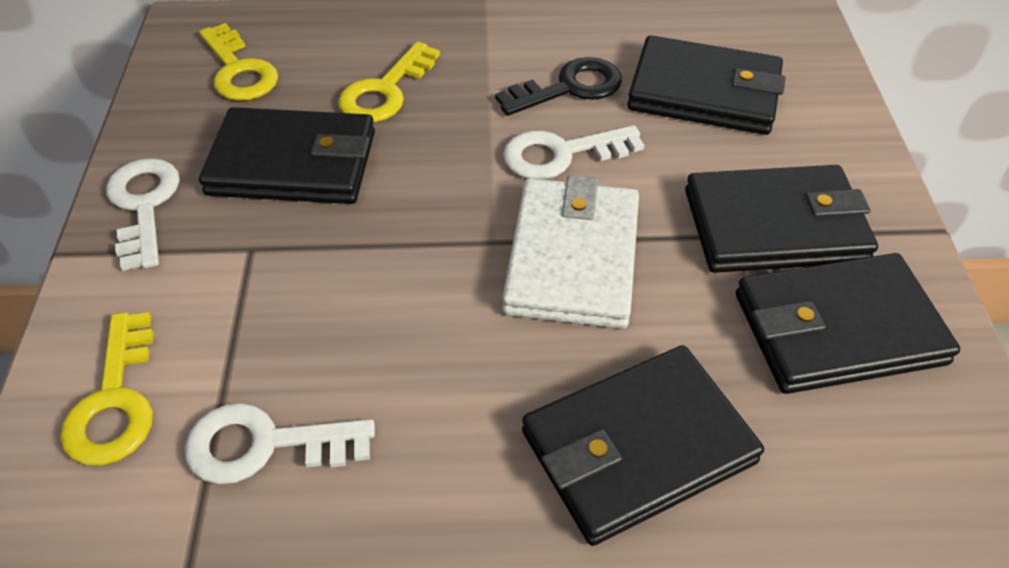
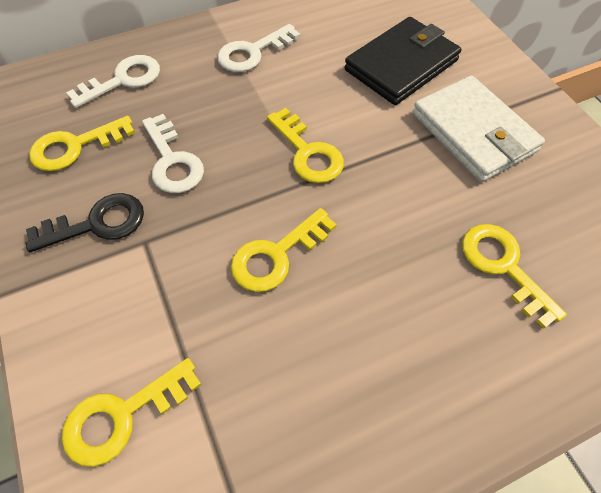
black wallet: [199,107,375,204] [522,345,764,546] [627,35,785,135] [685,165,878,273] [736,253,960,394] = 5 -> [345,17,462,105] = 1
yellow key: [60,312,154,465] [199,23,278,101] [338,42,440,122] = 3 -> [29,116,135,171] [62,358,201,467] [231,208,337,292] [267,108,344,183] [462,224,567,329] = 5

